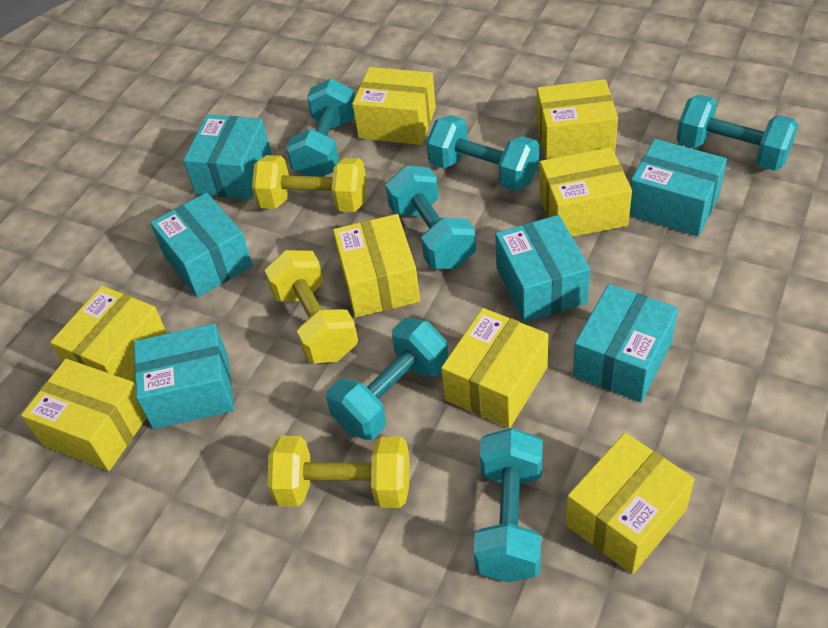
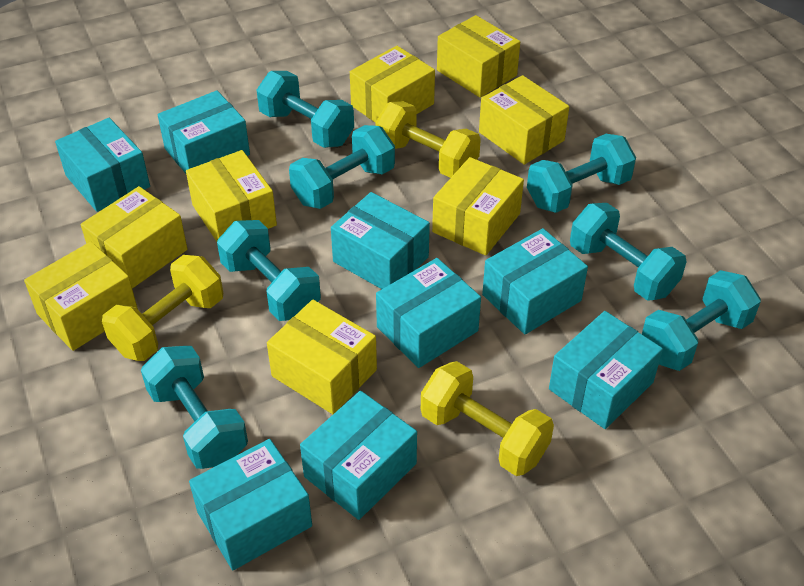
turquoise box: [134,323,234,429] [150,193,253,297] [183,115,271,199] [495,215,590,322] [573,284,678,402] [629,139,727,236] = 6 -> [55,118,150,212] [158,90,250,173] [189,439,312,570] [300,391,417,520] [331,192,430,289] [376,258,481,368] [482,228,588,334] [549,311,663,429] = 8
turquoise dumbbell: [286,79,355,177] [326,318,449,440] [385,166,476,269] [426,115,539,191] [474,428,543,582] [677,94,798,171] = 6 -> [141,346,248,469] [217,220,321,321] [257,71,354,148] [289,125,395,209] [527,134,636,213] [570,203,687,301] [642,270,761,371] = 7

